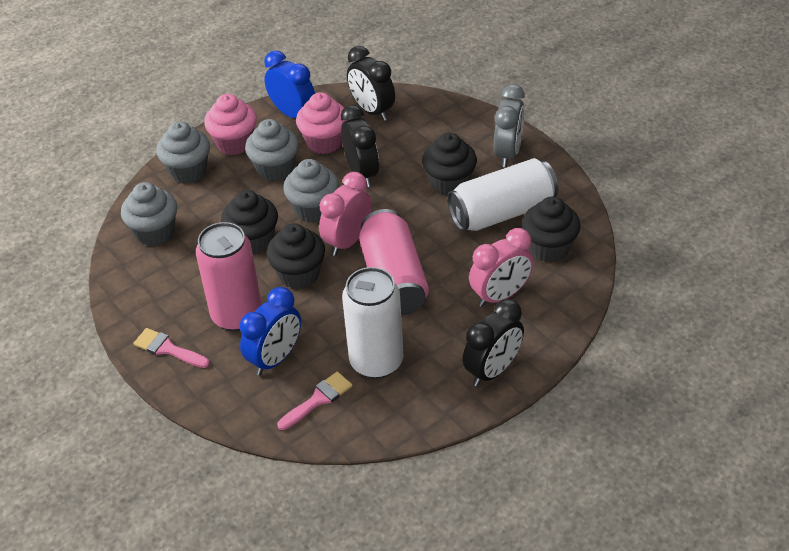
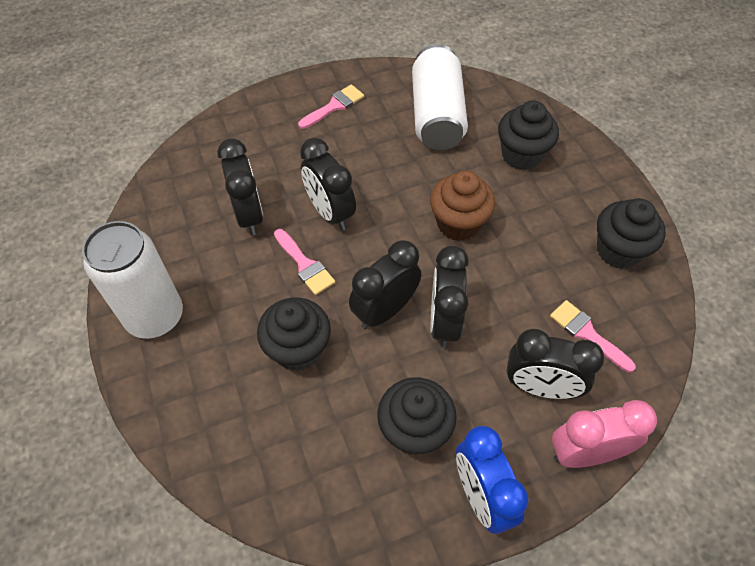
black clock: [341,105,379,187] [347,46,395,121] [463,299,524,386] = 3 -> [217,138,263,235] [300,138,356,230] [349,240,421,329] [431,245,469,348] [507,329,604,399] = 5
blue clock: [240,287,301,375] [264,50,315,118] = 2 -> [456,426,529,534] = 1
brown cupcake: none = 0 -> [430,171,495,241] = 1
grey clock: [494,84,525,167] = 1 -> none = 0
grey cupcake: [121,182,177,246] [156,121,210,184] [245,119,299,182] [283,159,339,223] = 4 -> none = 0
pink brush: [133,328,210,368] [277,372,352,430] = 2 -> [274,229,335,295] [298,84,364,129] [550,300,636,373] = 3
pink can: [196,222,262,331] [359,209,429,316] = 2 -> none = 0
pink clock: [319,172,372,256] [469,228,534,307] = 2 -> [552,400,657,468] = 1
pink cupcake: [204,94,257,155] [296,92,348,154] = 2 -> none = 0

